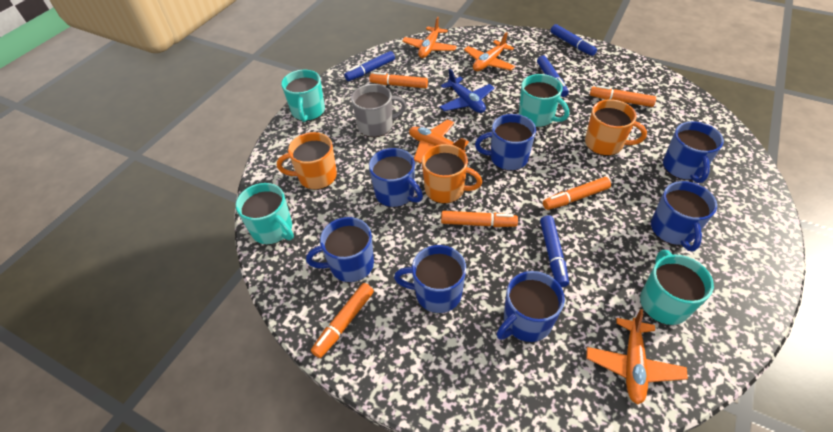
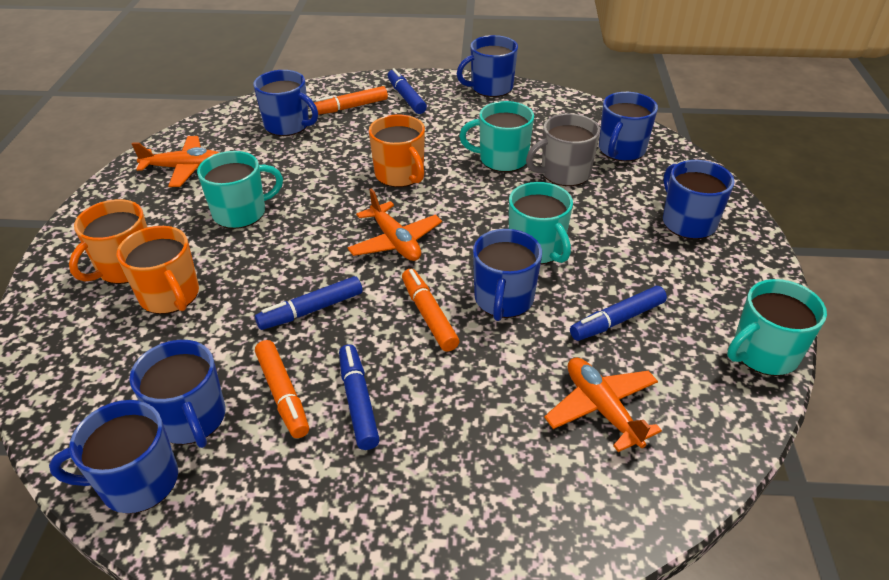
blue plane: [440,69,494,113] = 1 -> none = 0
orange marker: [311,283,374,358] [369,72,428,88] [441,211,518,227] [543,177,611,210] [590,85,656,107] = 5 -> [255,340,309,438] [314,86,388,115] [402,269,459,352] = 3
orange plane: [402,17,457,58] [409,119,469,163] [464,32,515,71] [586,309,688,405] = 4 -> [132,136,219,187] [347,188,442,261] [544,358,662,452] = 3

